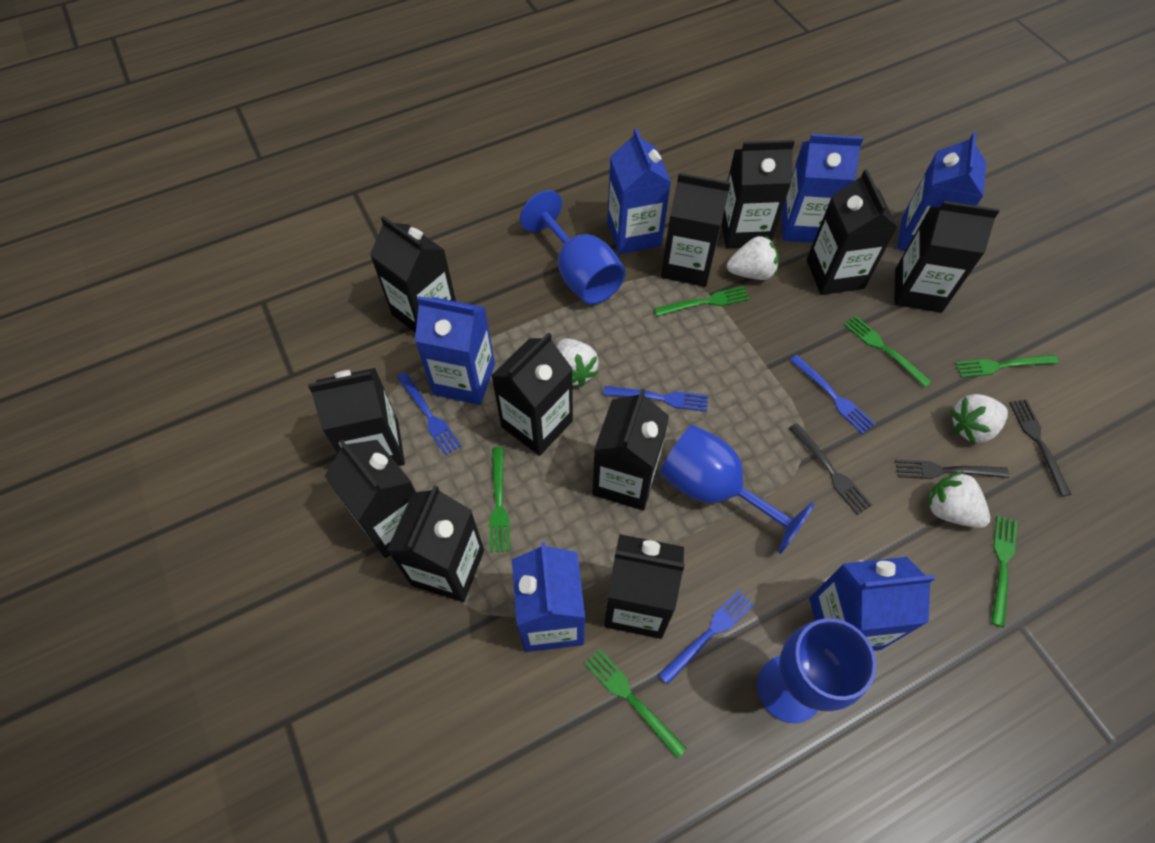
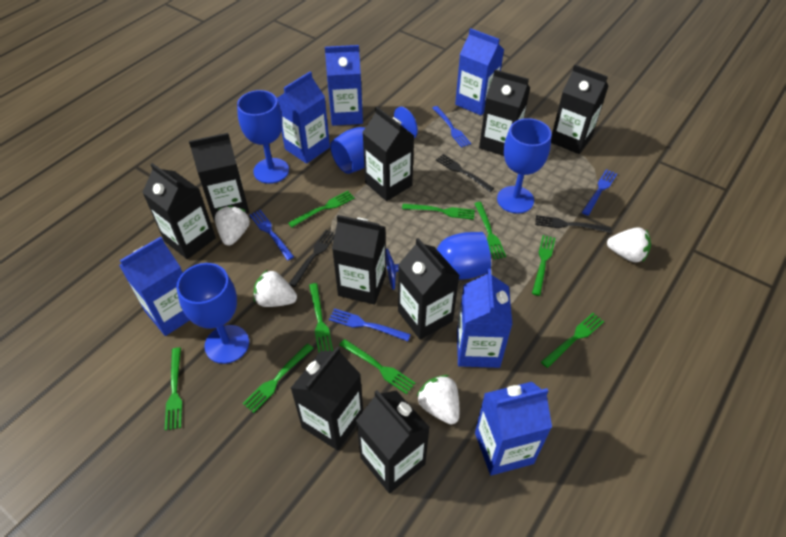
black carton: [308,368,405,466] [325,440,416,558] [370,216,456,333] [387,485,484,602] [491,332,573,456] [592,389,669,510] [604,534,685,639] [661,173,731,287] [721,140,795,248] [807,169,898,295] [894,201,1000,313] = 11 -> [142,163,216,259] [189,133,249,221] [291,347,363,451] [332,215,386,304] [356,390,430,493] [362,107,414,201] [398,238,460,340] [479,70,530,156] [551,65,609,154] = 9
blue goblet: [520,190,626,304] [660,425,814,554] [757,618,876,723] = 3 -> [176,263,249,364] [237,90,289,184] [330,107,418,174] [386,232,491,290] [497,118,551,214] = 5
green fork: [489,447,510,552] [584,649,687,759] [654,286,749,316] [844,315,932,387] [955,355,1059,378] [991,515,1017,627] = 6 -> [165,348,182,430] [243,343,314,413] [288,191,355,227] [309,283,333,353] [339,339,415,394] [402,204,475,220] [474,202,506,259] [532,235,555,296] [541,313,604,368] = 9

